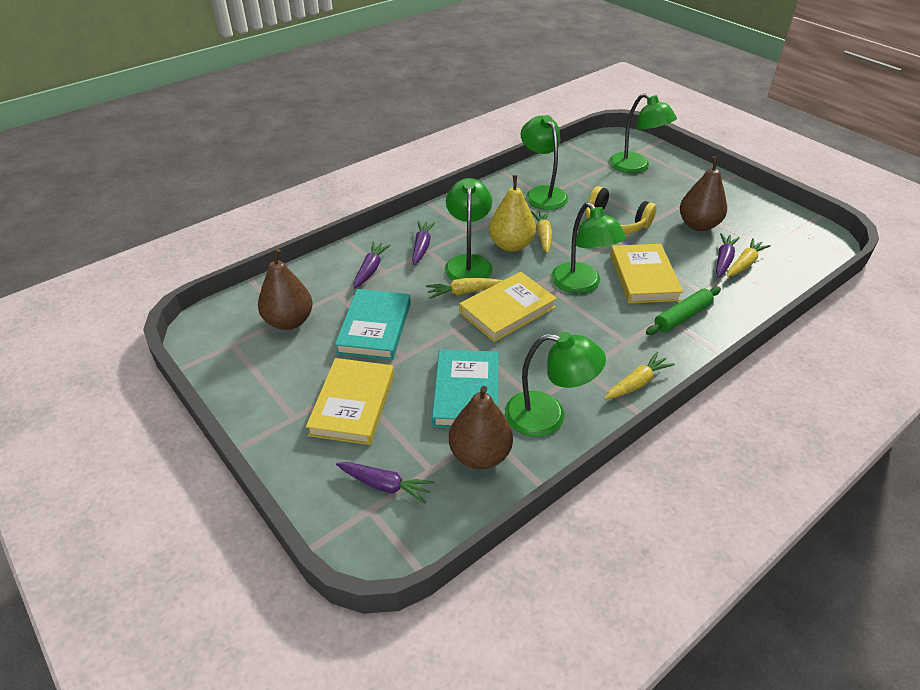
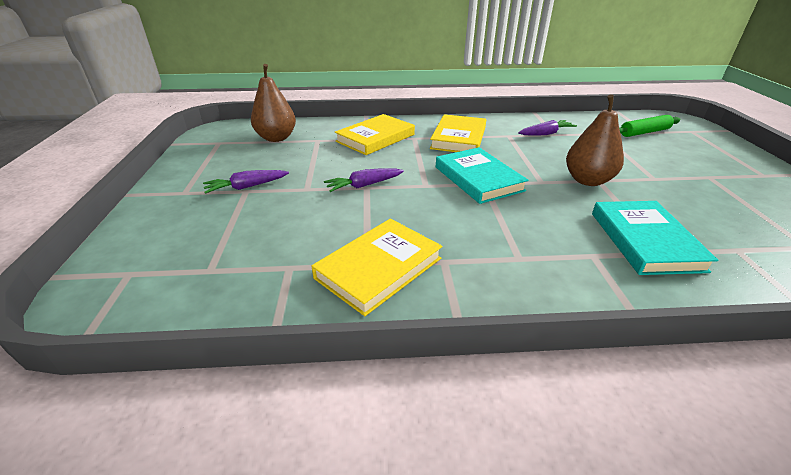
brown pear: [258,249,313,330] [449,386,513,469] [680,156,727,231] = 3 -> [251,64,296,142] [566,94,624,186] = 2
green lamp: [445,178,493,281] [505,332,606,437] [521,115,568,210] [551,202,626,294] [609,93,677,173] = 5 -> none = 0
purple carrot: [336,462,434,504] [353,241,391,289] [412,221,436,265] [716,233,740,278] = 4 -> [203,170,289,194] [324,168,404,192] [518,120,577,136] = 3
yellow carrot: [426,278,503,299] [531,211,552,253] [604,352,675,400] [727,238,771,277] = 4 -> none = 0
yellow headphones: [585,186,657,234] = 1 -> none = 0
yellow pear: [489,175,536,252] = 1 -> none = 0

